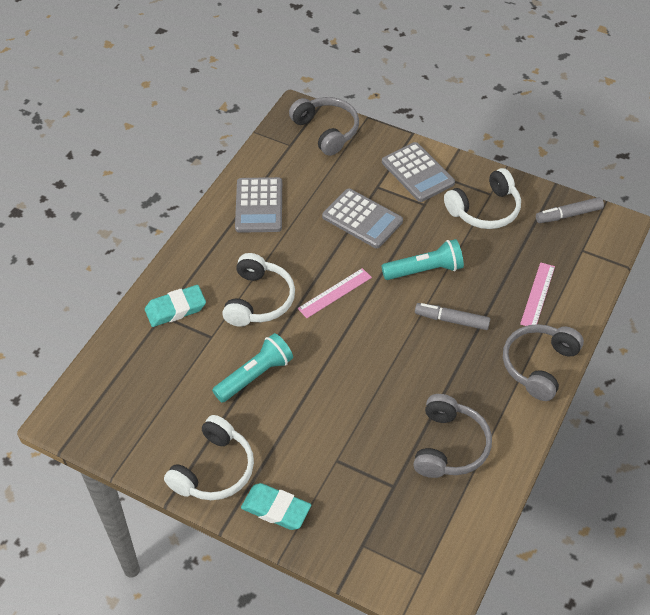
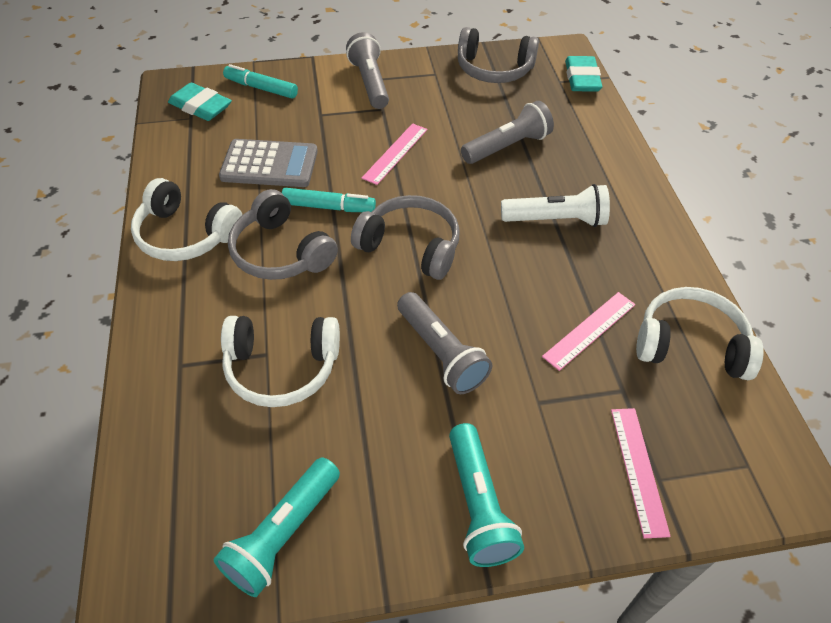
grey calculator: [235,177,282,233] [322,188,403,248] [382,142,455,202] = 3 -> [219,139,318,187] = 1
grey flashlight: none = 0 -> [346,32,389,109] [397,292,492,394] [461,101,554,164] = 3
grey marker: [415,303,490,330] [536,197,604,223] = 2 -> none = 0
pink ruler: [298,268,372,318] [520,262,555,326] = 2 -> [362,123,427,185] [542,292,636,371] [611,408,671,538] = 3
turquoise marker: none = 0 -> [223,64,298,99] [282,188,376,212] = 2
white flashlight: none = 0 -> [501,184,610,227] = 1

